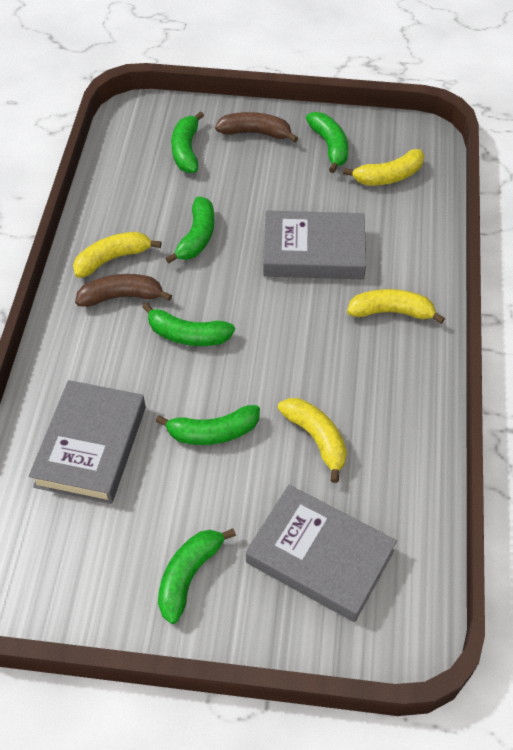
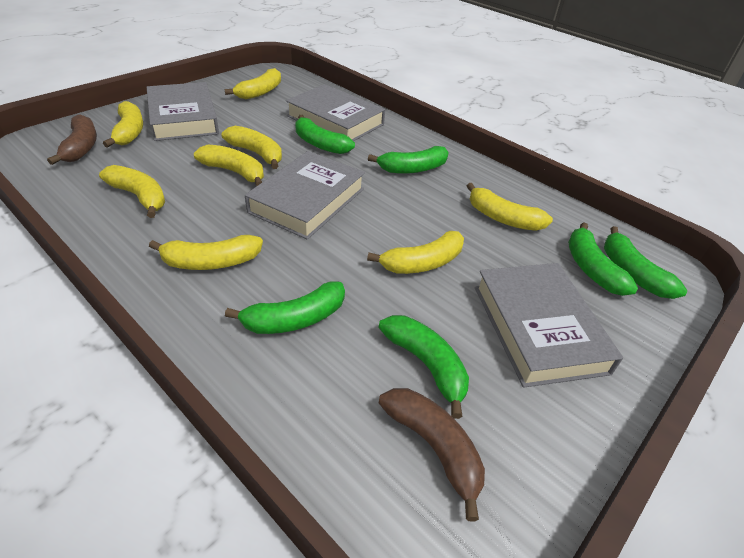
grey book: [29,380,146,504] [246,485,397,622] [263,210,366,279] = 3 -> [147,82,219,141] [245,151,365,240] [286,84,385,141] [475,263,623,388] = 4
yellow banana: [73,232,161,278] [278,398,347,483] [343,149,424,185] [347,289,445,324] = 4 -> [99,165,165,218] [103,101,143,148] [149,235,263,270] [194,145,264,186] [222,126,282,169] [225,68,281,99] [367,231,464,274] [467,183,553,230] = 8

